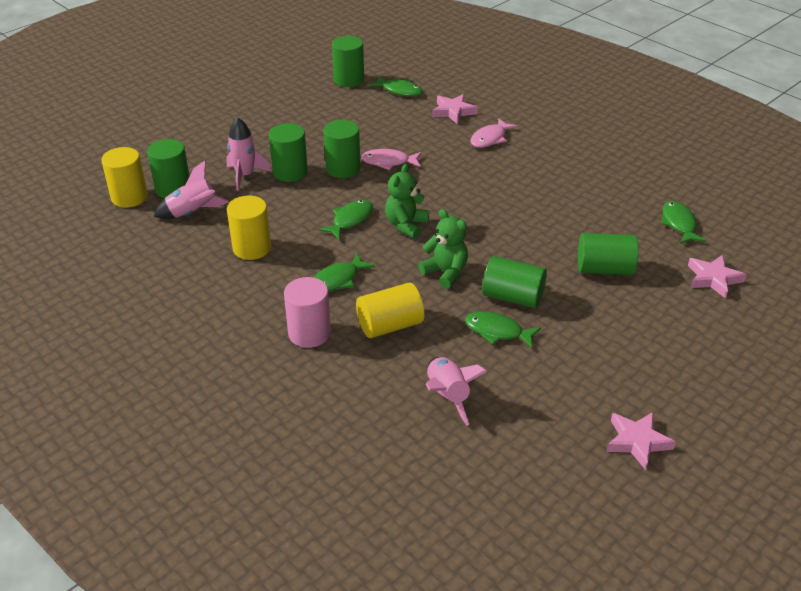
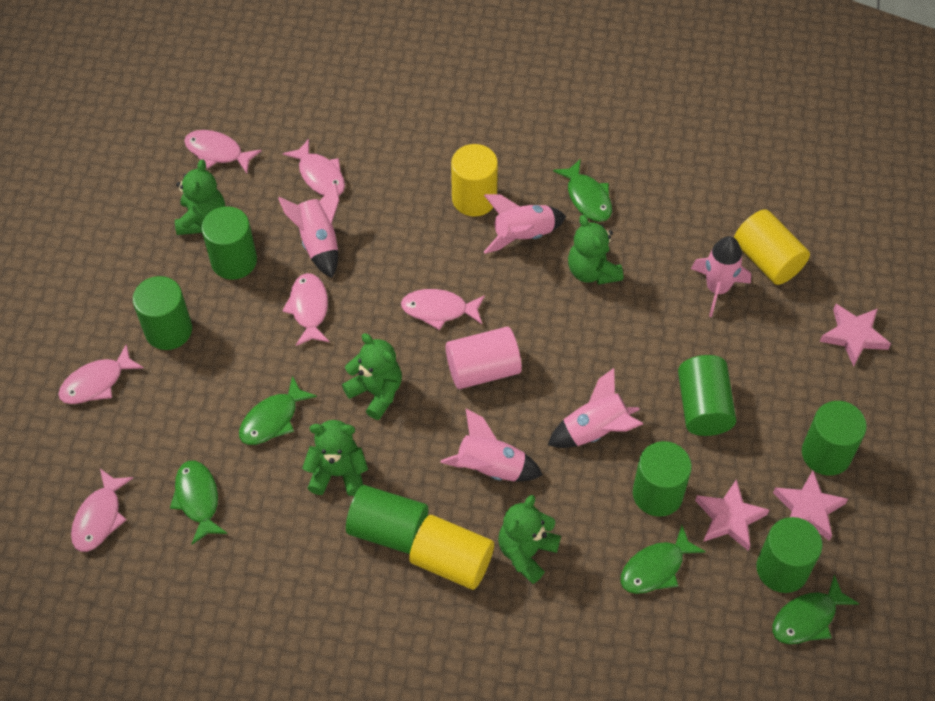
green cylinder: [147,139,189,198] [269,123,308,182] [324,120,361,178] [332,36,364,87] [482,256,547,308] [578,233,638,275] = 6 -> [133,276,192,350] [202,206,257,280] [346,485,428,554] [633,441,692,517] [678,355,736,436] [757,517,822,593] [802,401,867,476] = 7
green teddy bear: [385,164,429,239] [418,209,468,289] = 2 -> [175,159,225,235] [302,420,368,496] [342,333,402,420] [498,495,561,584] [568,215,623,285] = 5
pink fish: [361,149,422,170] [470,118,518,148] = 2 -> [58,344,144,404] [71,469,133,552] [184,130,262,173] [282,273,330,346] [283,139,345,196] [401,289,485,330] = 6
pink rocket: [154,161,229,219] [226,118,270,191] [426,357,487,426] = 3 -> [278,183,339,278] [440,409,543,482] [484,194,566,254] [548,368,643,448] [691,236,751,317] = 5

